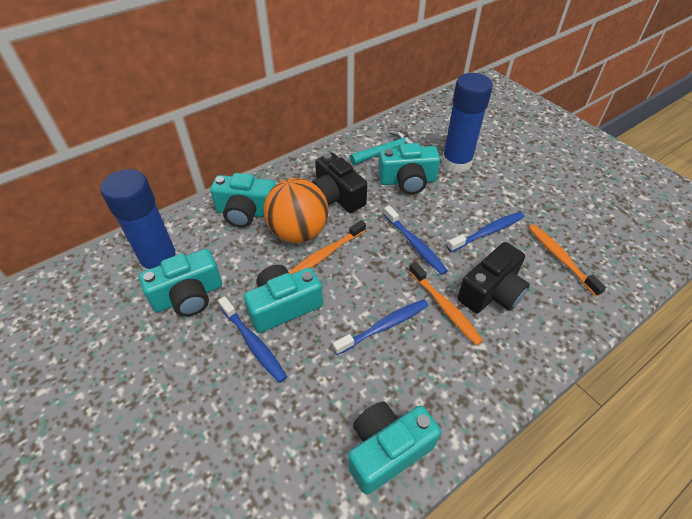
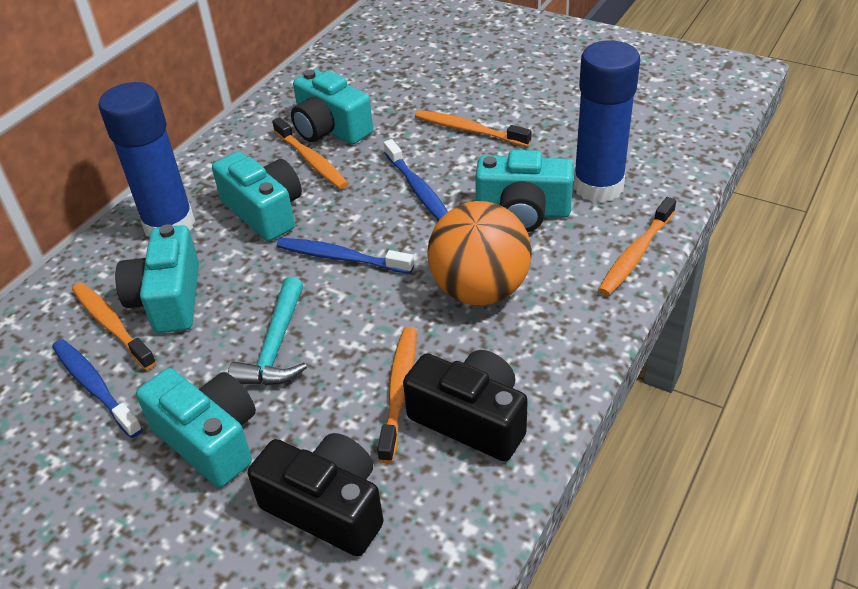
blue toothbrush: [218,296,287,383] [333,299,428,355] [383,205,448,275] [447,212,524,252] = 4 -> [52,339,143,438] [277,238,414,274] [384,139,448,220] = 3
orange toothbrush: [289,220,366,274] [409,262,483,346] [528,224,606,297] = 3 -> [72,282,156,370] [272,117,349,189] [377,327,417,463] [415,110,532,147] [598,197,676,296] = 5

